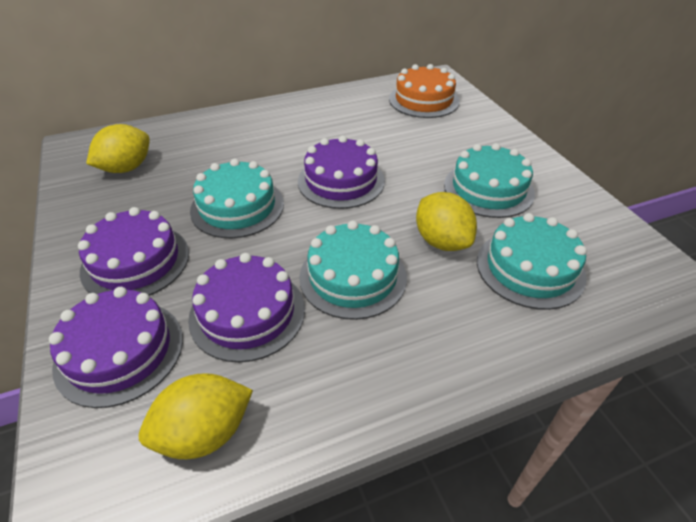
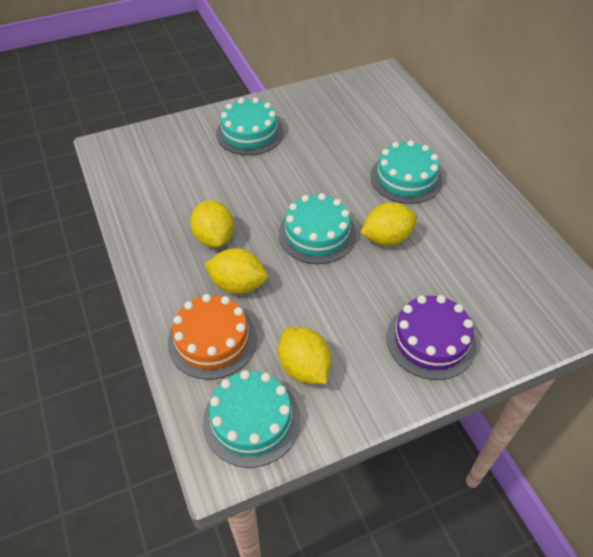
purple cake: [49,287,183,408] [78,207,189,296] [188,253,305,362] [298,135,385,209] = 4 -> [386,295,476,380] = 1
yellow lemon: [86,124,150,173] [139,373,253,459] [416,192,477,251] = 3 -> [191,200,234,248] [204,248,268,294] [278,327,332,384] [361,202,417,246] = 4

